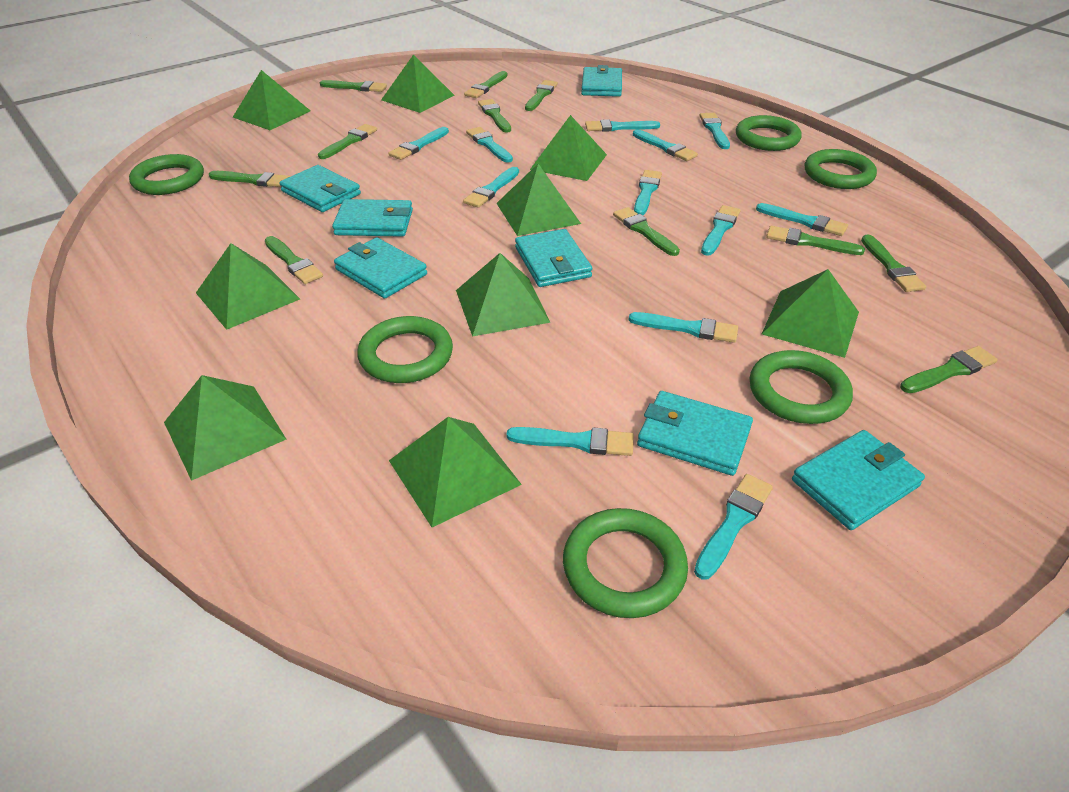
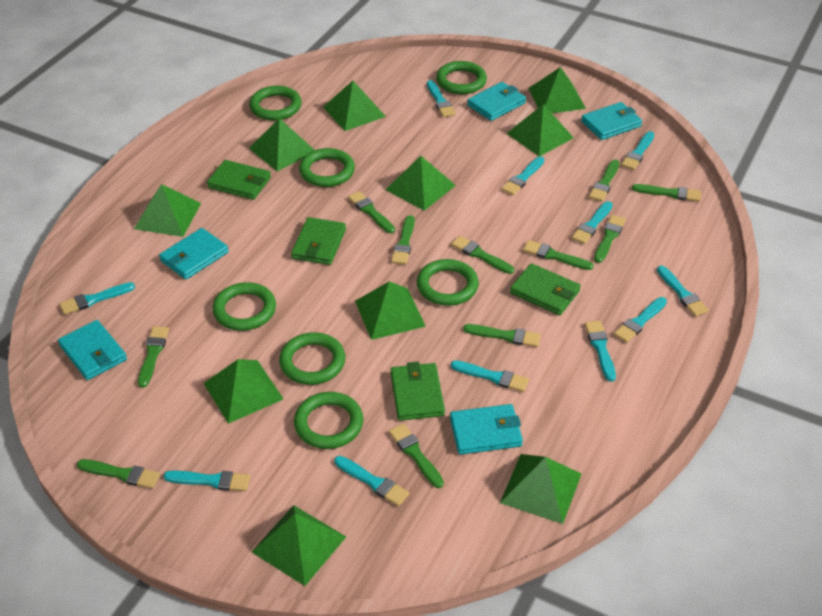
green pyramid: [164,375,286,481] [196,243,300,330] [233,70,311,130] [381,55,455,113] [389,417,522,527] [456,253,550,337] [496,164,581,236] [530,115,607,181] [762,269,859,358] = 9 -> [134,184,201,237] [204,359,283,424] [249,118,315,171] [252,505,346,586] [323,81,386,131] [355,281,426,340] [385,156,456,211] [500,454,581,524] [506,104,574,157] [528,67,586,113] = 10
green ring: [129,154,204,195] [357,316,453,383] [563,508,688,618] [736,115,801,151] [749,350,853,424] [805,149,877,189] = 6 -> [212,282,276,331] [249,86,302,120] [279,332,345,385] [294,392,363,449] [299,148,355,187] [417,259,479,306] [436,61,487,94] = 7
green wallet: none = 0 -> [207,160,271,200] [291,217,346,265] [391,362,445,421] [510,263,581,315] = 4
turquoise brush: [388,127,449,160] [463,167,519,208] [466,127,513,163] [506,427,634,456] [585,119,660,132] [629,312,738,343] [633,129,698,161] [634,170,662,215] [694,474,773,580] [700,113,730,149] [701,205,741,256] [756,203,848,236] = 12 -> [59,282,135,315] [164,470,250,491] [334,456,409,506] [427,80,456,117] [451,360,529,392] [501,157,544,195] [572,201,613,244] [585,321,616,382] [614,297,667,343] [621,131,654,170] [657,266,709,317] = 11
turquoise wallet: [279,165,361,212] [332,199,413,237] [334,238,427,299] [515,229,592,287] [581,65,622,97] [637,391,753,476] [792,430,925,530] = 7 -> [58,320,127,380] [159,228,229,280] [450,404,523,455] [467,82,526,121] [581,102,642,140] = 5

